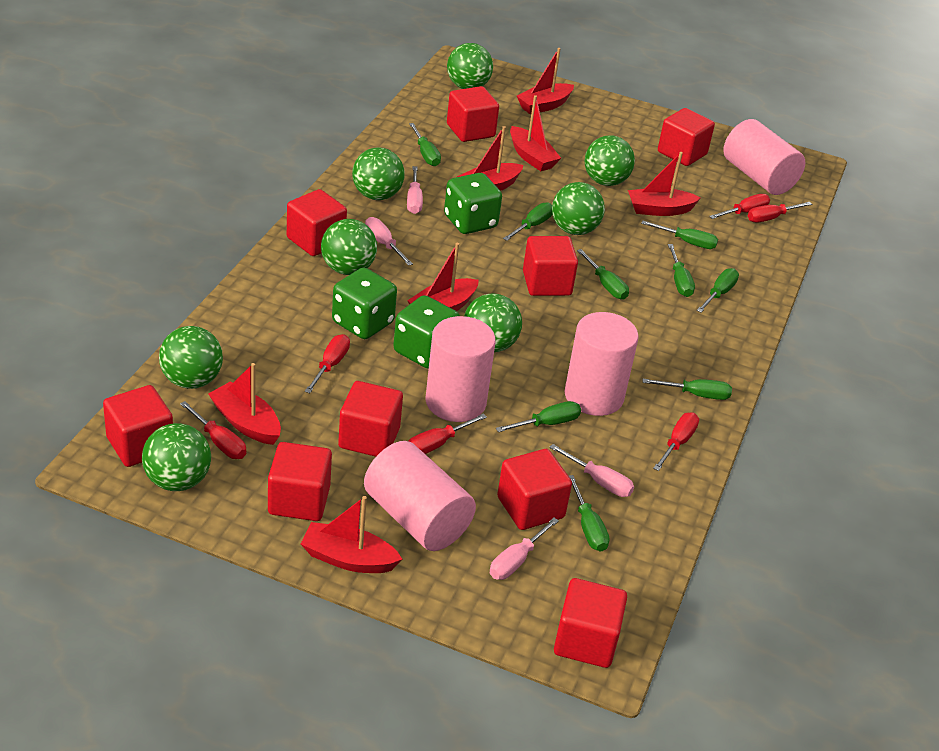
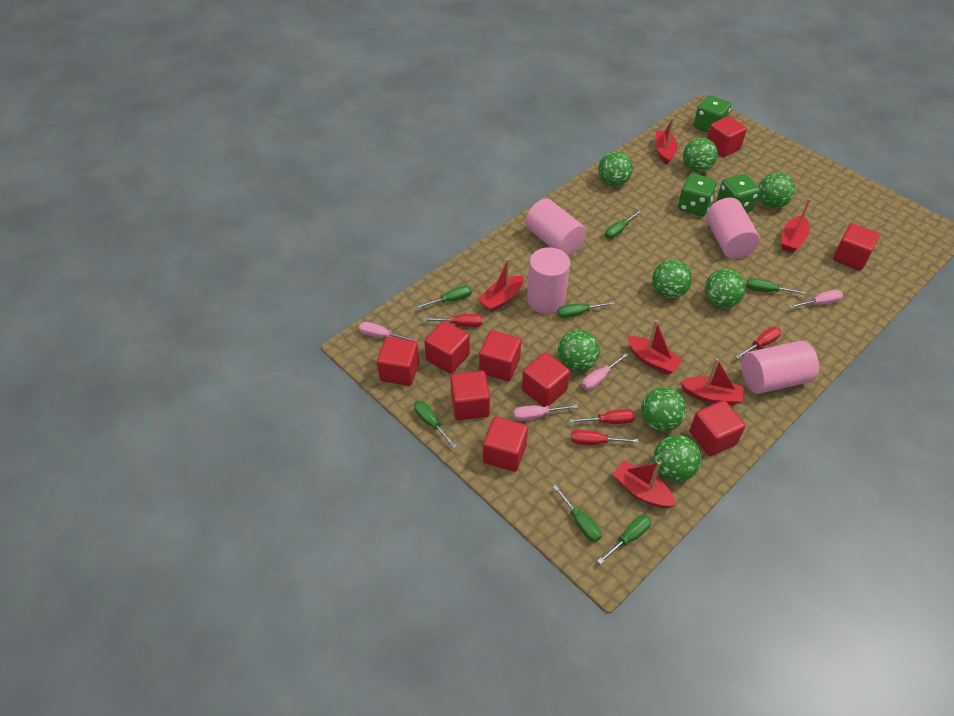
green screwdriver: [409,123,441,166] [496,401,581,432] [503,202,552,241] [569,475,610,552] [577,249,629,299] [641,221,718,249] [642,379,732,400] [668,244,695,297] [697,268,739,313] = 9 -> [414,401,457,448] [417,285,472,309] [553,485,601,542] [557,301,615,318] [597,515,652,564] [605,210,642,239] [746,278,806,295] = 7
red boat: [208,363,281,445] [301,496,402,573] [407,243,479,311] [457,126,524,191] [510,95,561,171] [517,48,574,114] [628,152,701,216] = 7 -> [478,258,523,312] [612,460,676,508] [627,320,683,375] [655,117,677,165] [680,358,743,405] [781,198,811,253] = 6
red screwdriver: [180,401,246,459] [305,334,350,393] [409,413,487,454] [653,412,699,471] [709,194,770,219] [748,202,812,223] = 6 -> [423,314,482,327] [569,409,635,424] [571,430,639,445] [735,327,781,359] = 4

